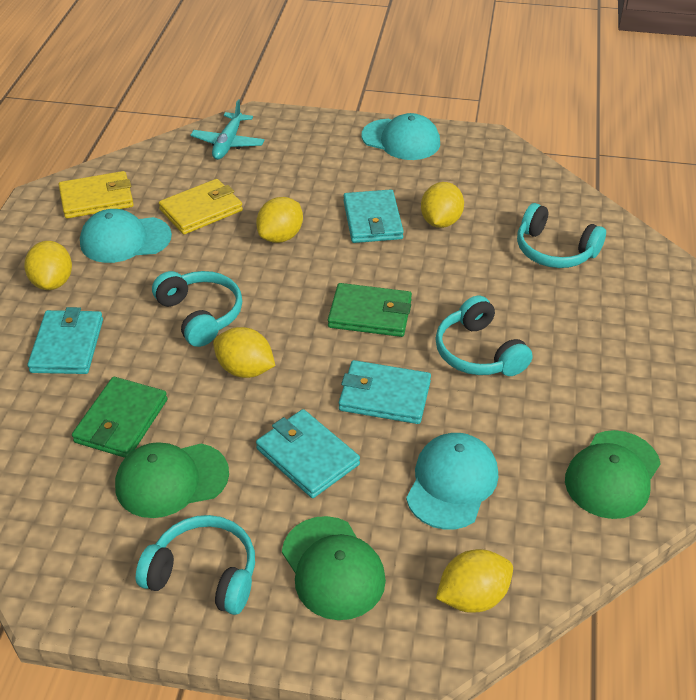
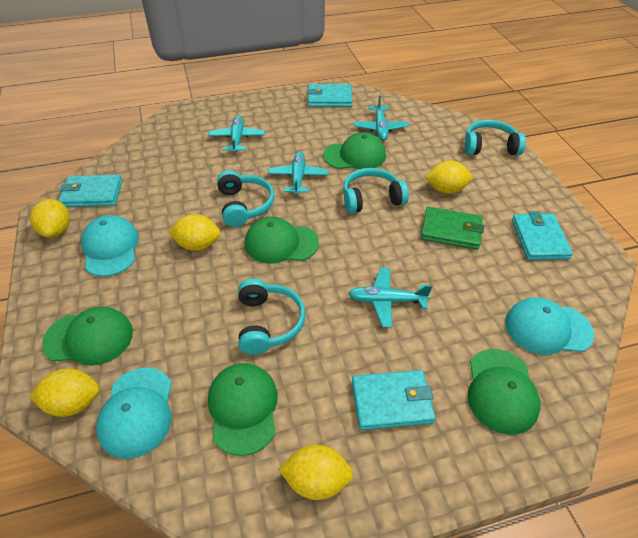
green cap: [115,442,229,518] [282,516,386,620] [565,430,661,519] = 3 -> [42,307,133,366] [208,363,278,456] [245,217,319,264] [323,132,386,169] [468,349,540,435] = 5
green wallet: [72,377,168,458] [328,283,412,337] = 2 -> [421,207,484,250] = 1
turquoise plane: [191,99,265,160] = 1 -> [208,115,265,153] [268,151,328,195] [348,267,432,328] [354,95,409,141] = 4
yellow wallet: [58,171,134,219] [159,179,243,235] = 2 -> none = 0

